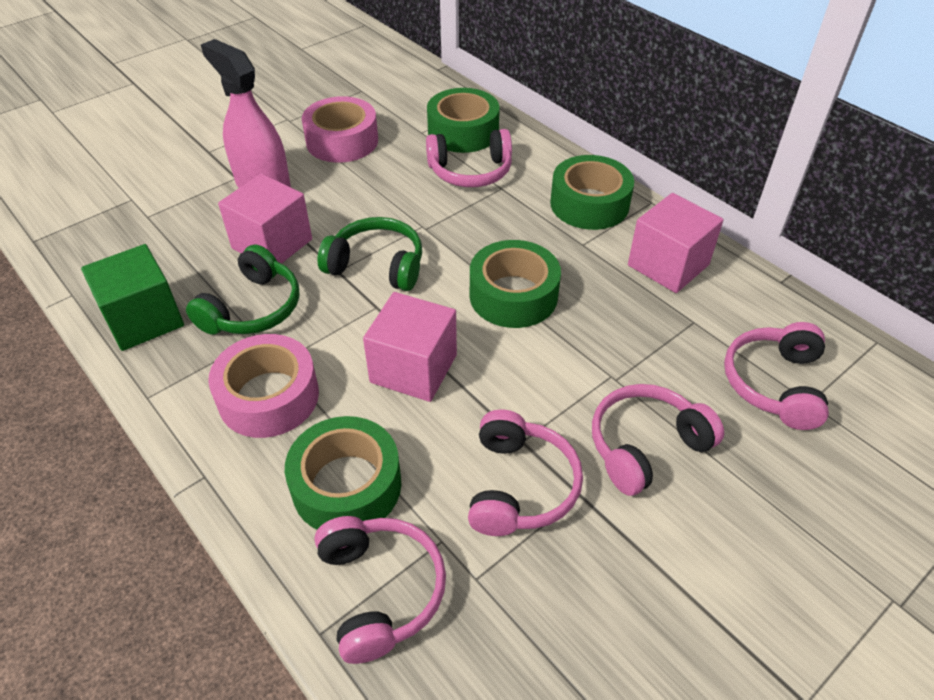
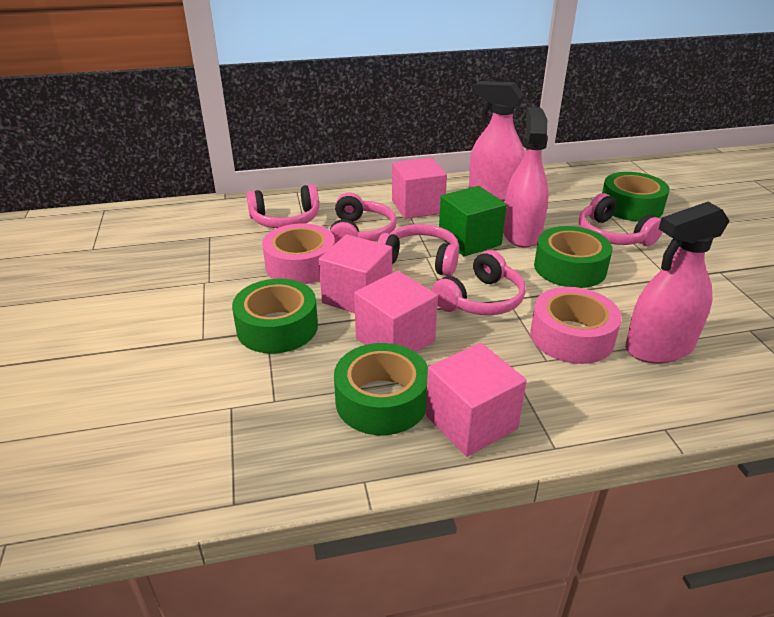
green headphones: [186,245,299,335] [318,217,422,291] = 2 -> none = 0
pink cube: [218,174,312,264] [363,292,457,402] [628,193,723,293] = 3 -> [319,234,392,313] [354,271,438,352] [392,157,447,219] [426,343,527,457] = 4
pink spray bottle: [201,39,291,188] = 1 -> [469,81,525,202] [503,107,549,247] [625,202,729,363] = 3

